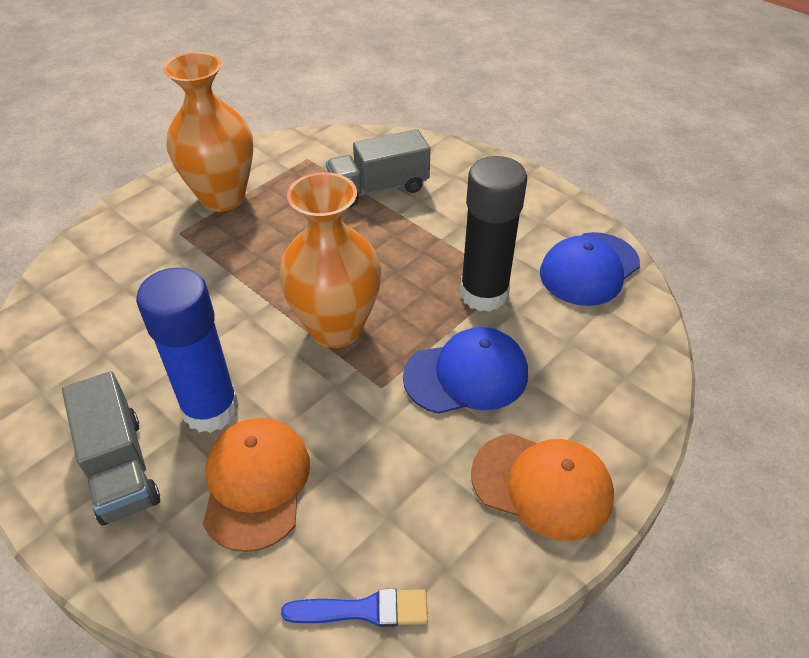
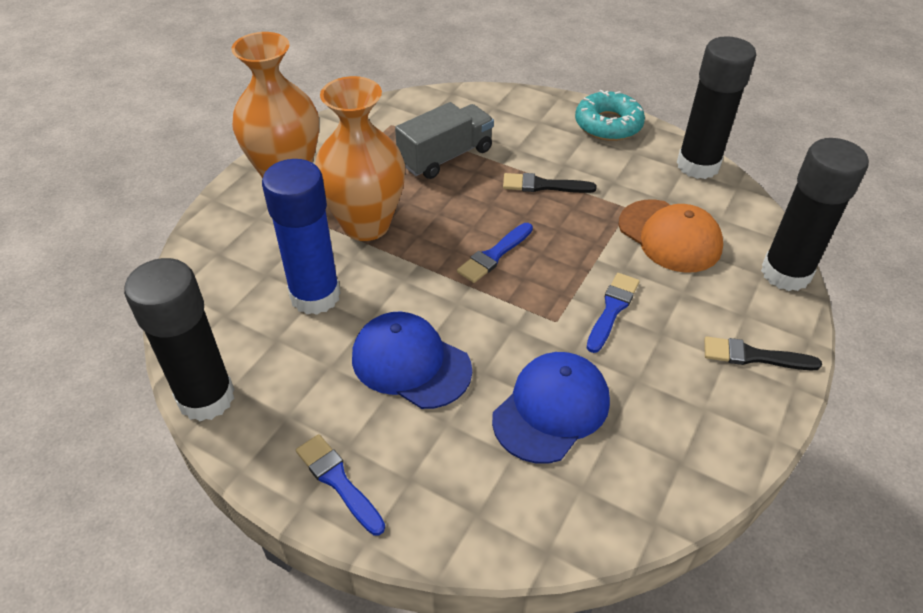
black brush: none = 0 -> [503,173,597,193] [704,337,822,370] = 2
black glue stick: [460,156,527,312] = 1 -> [124,258,235,422] [677,36,756,179] [761,138,869,291] = 3
blue brush: [281,589,428,627] = 1 -> [296,434,385,535] [457,223,533,283] [587,273,640,353] = 3
grey truck: [62,371,160,526] [326,129,431,207] = 2 -> [395,102,494,179] = 1
orange cap: [203,418,310,552] [471,433,614,541] = 2 -> [619,199,723,273] = 1
turquoise donut: none = 0 -> [575,90,645,141] = 1

